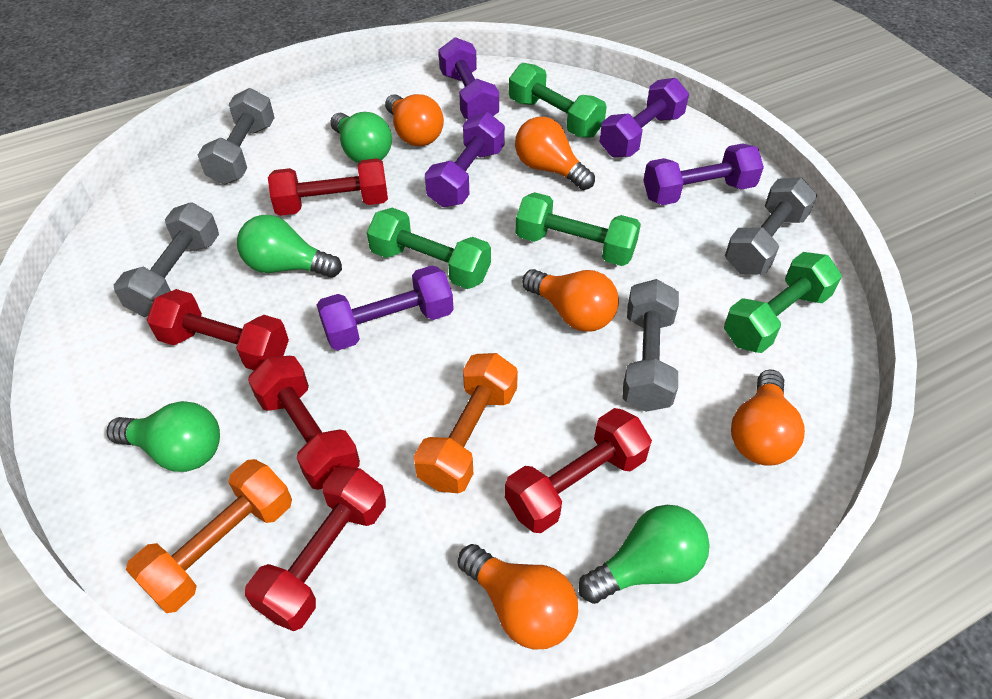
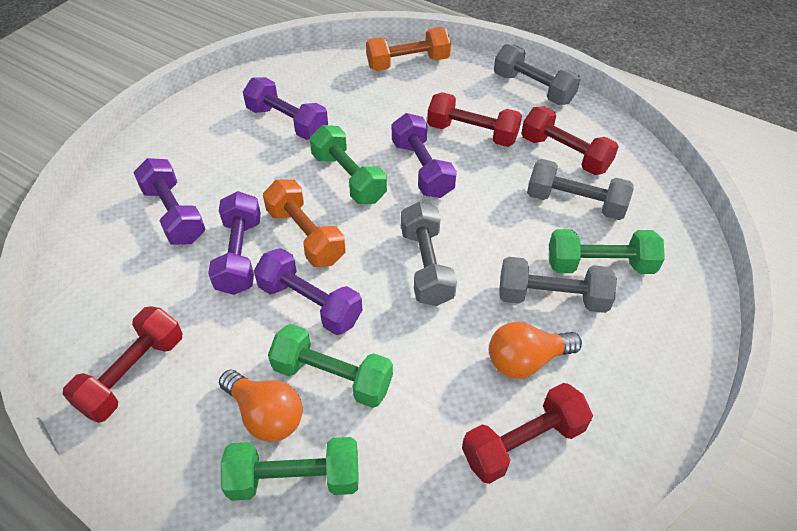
green light bulb: [106,401,220,472] [237,215,342,278] [330,112,392,163] [578,505,710,604] = 4 -> none = 0
orange light bulb: [385,94,444,146] [458,544,578,649] [515,117,595,190] [522,269,619,332] [731,369,805,466] = 5 -> [219,370,303,442] [489,321,582,379] = 2
red dumbbell: [147,289,289,370] [245,466,386,631] [248,356,360,490] [268,158,388,216] [505,408,652,533] = 5 -> [63,306,182,423] [427,92,522,147] [462,383,593,484] [521,106,619,175] = 4

